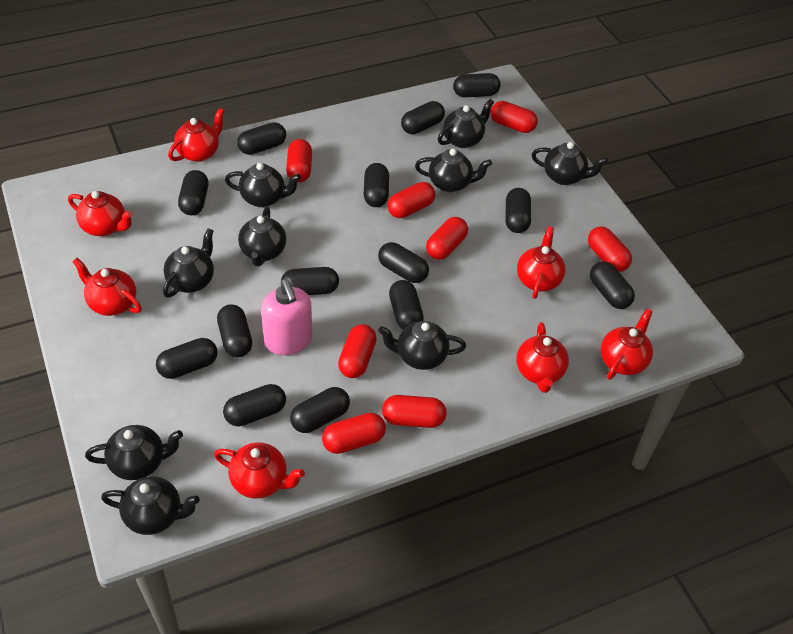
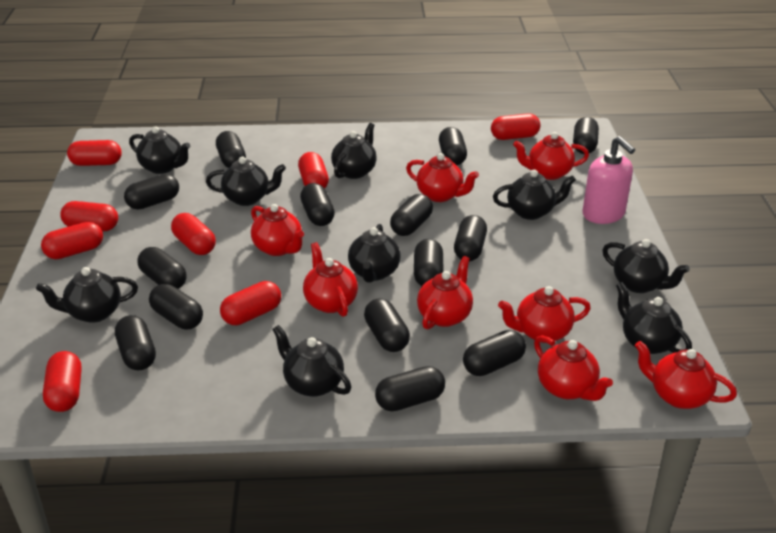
red teapot: [68,191,133,236] [72,258,142,316] [168,108,225,162] [214,442,305,499] [516,322,569,393] [517,226,565,299] [600,308,653,380] = 7 -> [251,204,304,256] [303,242,358,317] [406,153,479,202] [417,256,473,330] [498,286,591,343] [513,132,589,180] [534,335,613,401] [635,341,737,409] = 8

